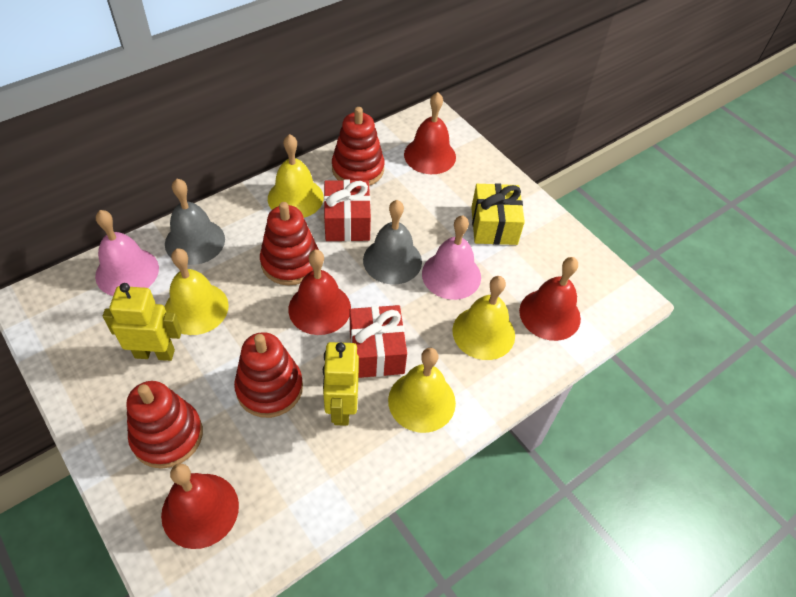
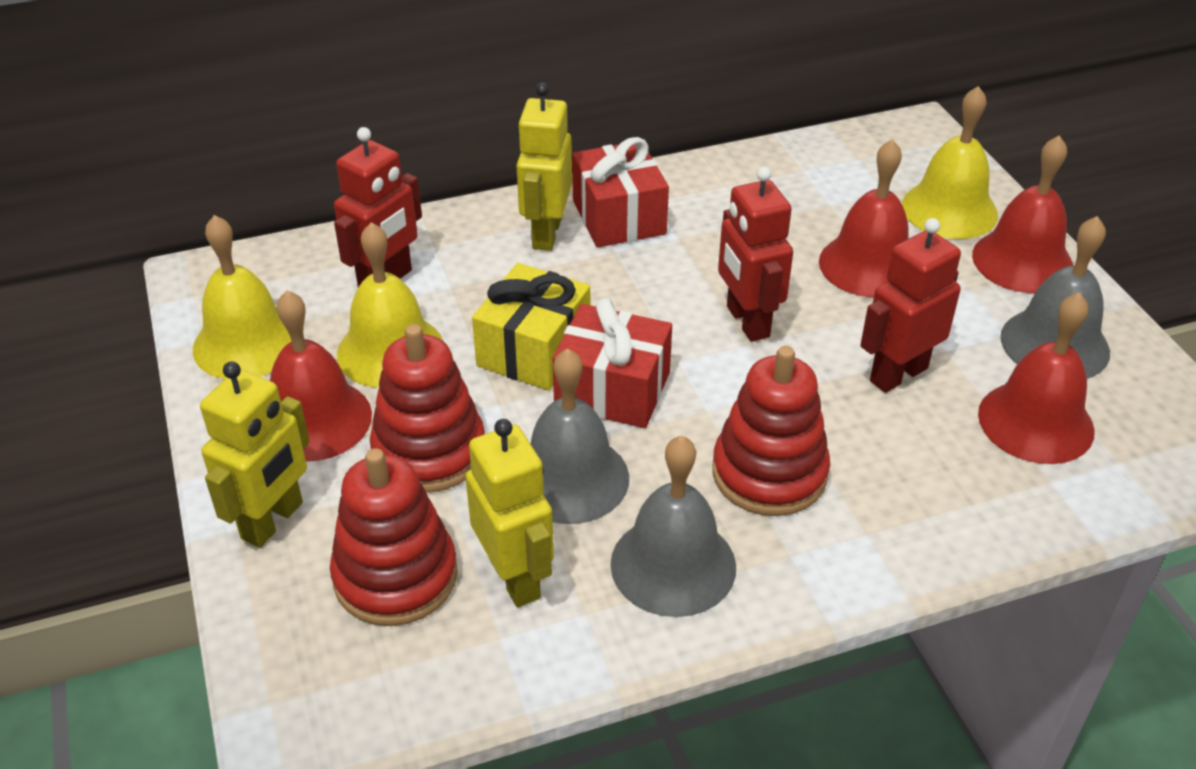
grey bell: [165,179,225,265] [363,200,422,285] = 2 -> [531,348,629,524] [610,436,736,617] [1000,216,1110,379] = 3
pink bell: [95,210,159,296] [422,216,481,300] = 2 -> none = 0
red robot: none = 0 -> [334,127,422,287] [718,167,793,342] [860,218,961,393] = 3
red stacking toy: [126,381,203,469] [234,332,303,418] [260,202,319,286] [332,107,385,186] = 4 -> [330,448,458,626] [370,324,485,492] [712,346,830,516] = 3
yellow bell: [165,248,229,335] [268,134,324,218] [388,348,456,433] [452,276,515,360] = 4 -> [193,215,291,379] [337,222,443,388] [902,86,998,239] = 3
yellow robot: [103,283,182,361] [323,342,359,426] = 2 -> [200,361,310,548] [465,419,554,607] [516,83,572,251] = 3

